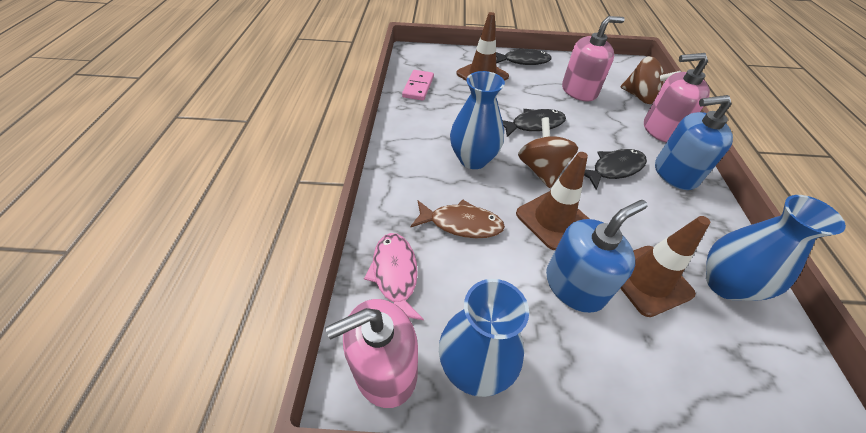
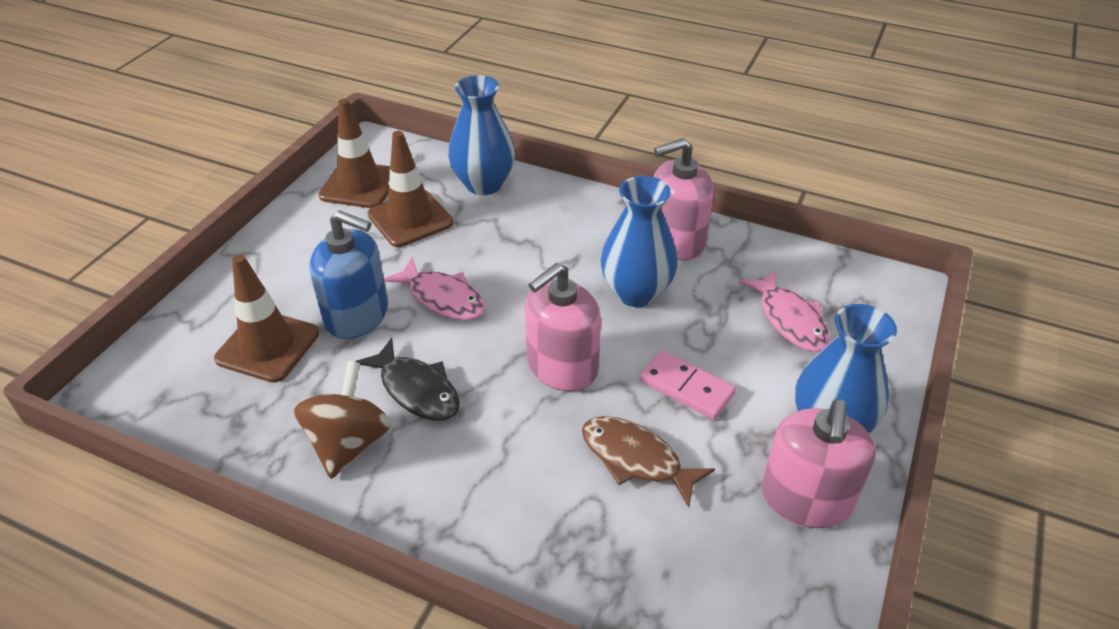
black fish: [496,48,552,65] [502,109,566,137] [584,149,647,190] = 3 -> [355,338,460,421] = 1
blue soap dispenser: [546,200,648,313] [655,95,733,190] = 2 -> [309,210,388,339] = 1
brown spinning top: [518,117,578,188] [621,56,681,104] = 2 -> [294,361,391,479] = 1
pink fish: [364,233,424,320] = 1 -> [384,258,486,320] [739,270,830,352] = 2

